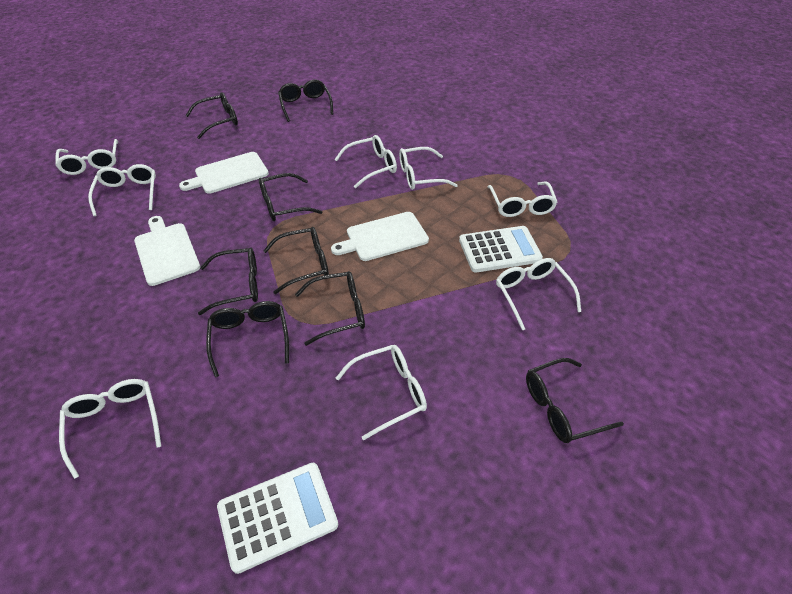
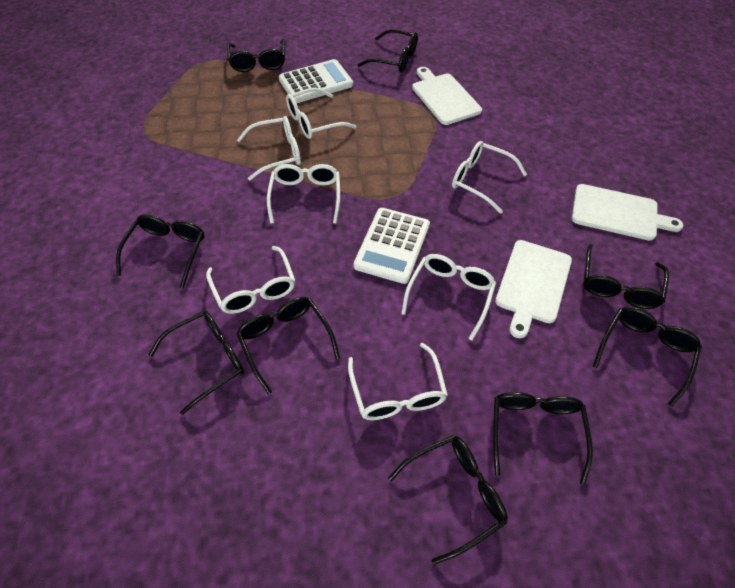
black glasses: [185,92,238,139] [198,247,258,315] [206,301,289,377] [259,173,322,221] [263,227,329,294] [278,80,333,122] [295,271,365,346] [526,358,624,443] = 8 -> [116,214,205,289] [148,311,244,415] [227,39,285,72] [236,297,340,394] [357,29,418,72] [388,435,508,565] [493,392,593,485] [583,244,669,309] [593,307,702,406] = 9
white glasses: [56,139,118,175] [59,379,161,479] [88,164,156,216] [335,135,397,188] [336,345,427,440] [399,147,458,190] [488,182,557,217] [496,258,581,330] = 8 -> [206,246,295,314] [237,116,301,181] [267,164,340,224] [286,88,356,139] [348,343,448,420] [401,254,496,341] [452,141,527,214] = 7

